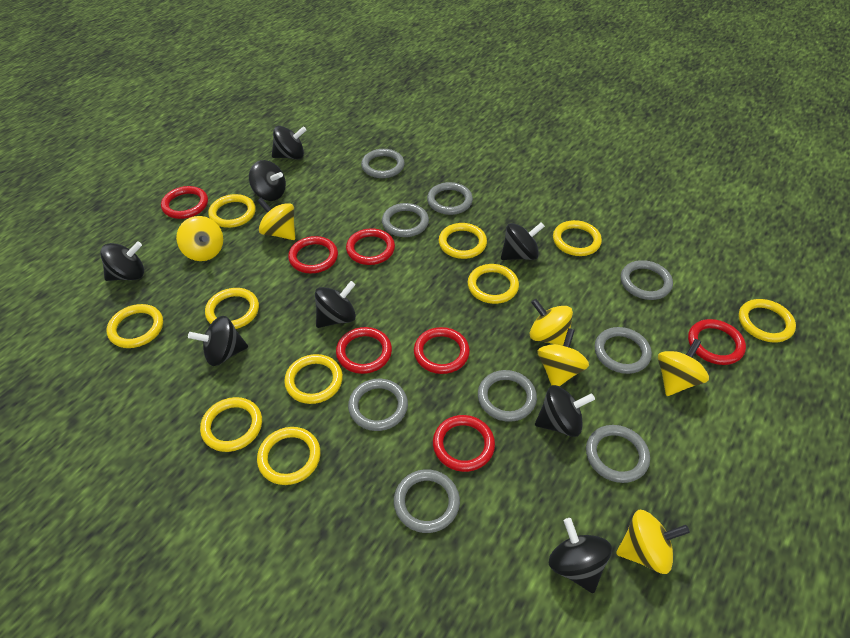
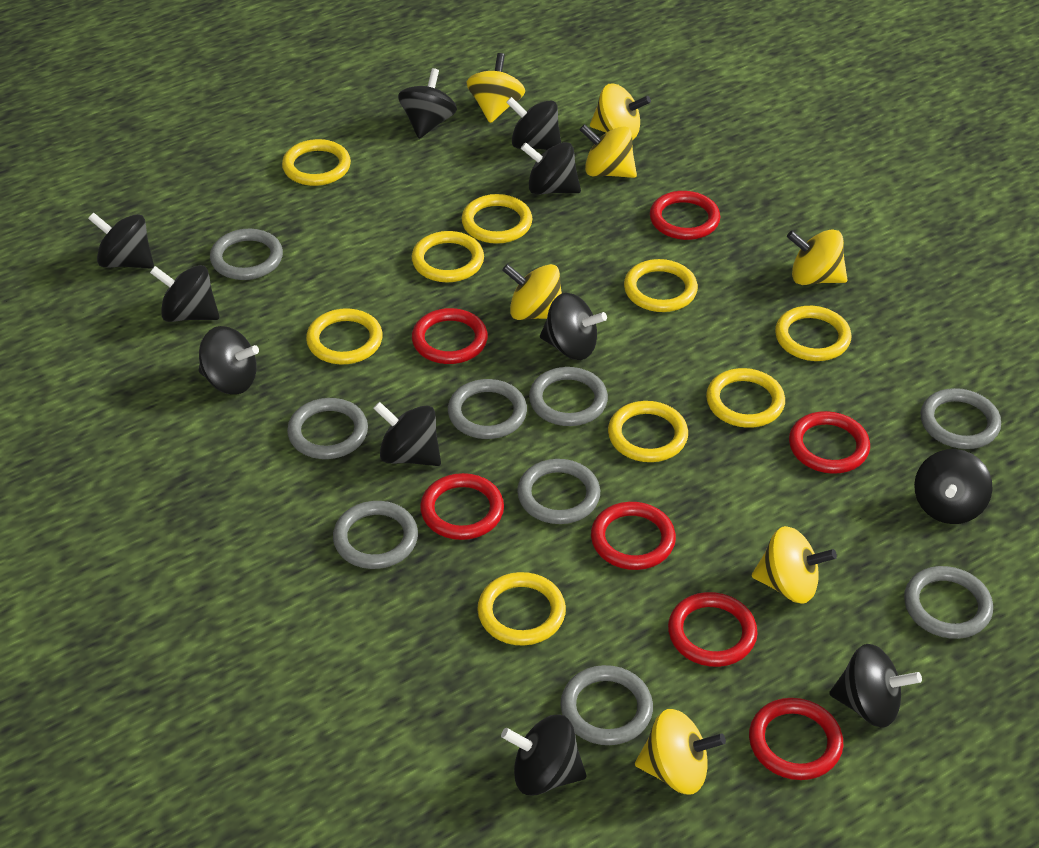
black spinning top: [100,241,144,281] [188,316,248,366] [249,160,286,201] [272,126,306,159] [315,281,356,328] [501,222,545,260] [535,385,595,437] [549,518,612,593] = 8 -> [88,212,154,269] [150,265,220,322] [199,326,259,395] [373,402,441,466] [398,68,457,139] [501,715,587,796] [506,97,561,150] [521,142,581,195] [540,293,607,360] [829,644,922,728] [914,449,993,524] = 11
yellow ring: [107,304,163,348] [200,397,262,452] [205,288,259,329] [208,194,256,228] [257,427,321,485] [284,354,343,404] [439,223,487,259] [468,264,519,304] [553,220,602,256] [739,299,796,342] = 10 -> [282,139,351,186] [306,308,383,364] [412,231,484,282] [461,194,532,244] [477,572,566,645] [608,401,688,462] [624,259,698,312] [706,368,785,428] [775,306,851,361] = 9
yellow spinning top: [176,216,223,261] [257,198,295,240] [530,299,573,346] [537,328,589,386] [616,510,690,574] [658,339,709,396] = 6 -> [466,53,525,123] [502,264,562,320] [580,124,637,178] [590,83,651,140] [635,709,726,795] [752,526,837,604] [787,229,847,285] = 7

